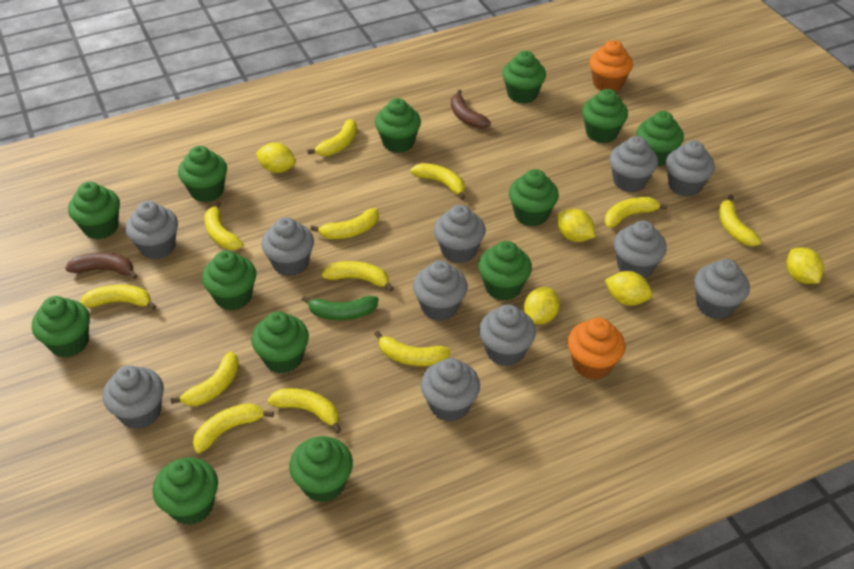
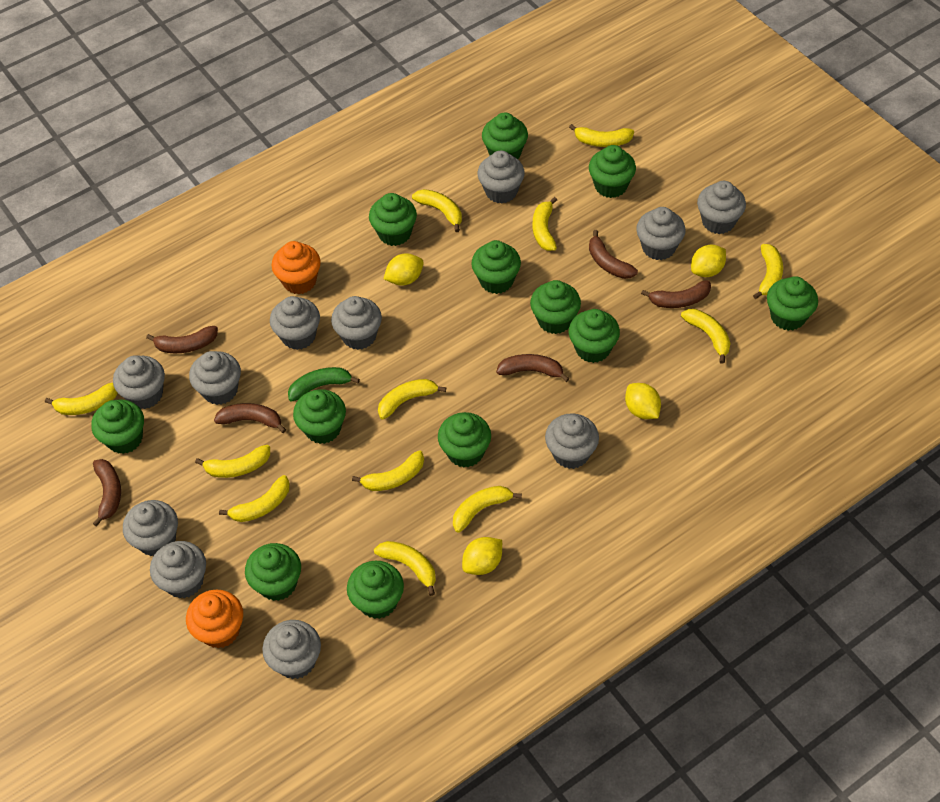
brown banana: [65,252,138,279] [451,89,491,129] = 2 -> [93,459,121,527] [146,326,218,353] [214,403,286,433] [496,354,570,382] [589,230,638,279] [641,280,711,308] = 6
green cupcake: [32,296,90,358] [68,182,120,239] [153,457,218,525] [178,146,227,202] [202,250,256,311] [251,311,309,373] [289,436,353,503] [375,98,421,153] [478,241,532,301] [502,51,546,104] [509,169,559,226] [582,89,628,143] [636,111,684,166] = 13 -> [91,399,144,454] [245,543,301,601] [293,389,346,444] [347,561,404,619] [369,193,417,246] [438,412,491,468] [471,240,521,294] [482,113,528,159] [530,280,581,334] [569,309,620,363] [589,145,636,198] [767,276,818,331] = 12
yellow lemon: [256,143,296,173] [524,287,560,325] [557,209,596,242] [605,271,652,306] [787,247,824,284] = 5 -> [384,253,424,286] [462,537,502,575] [625,383,661,419] [691,245,726,277] = 4

